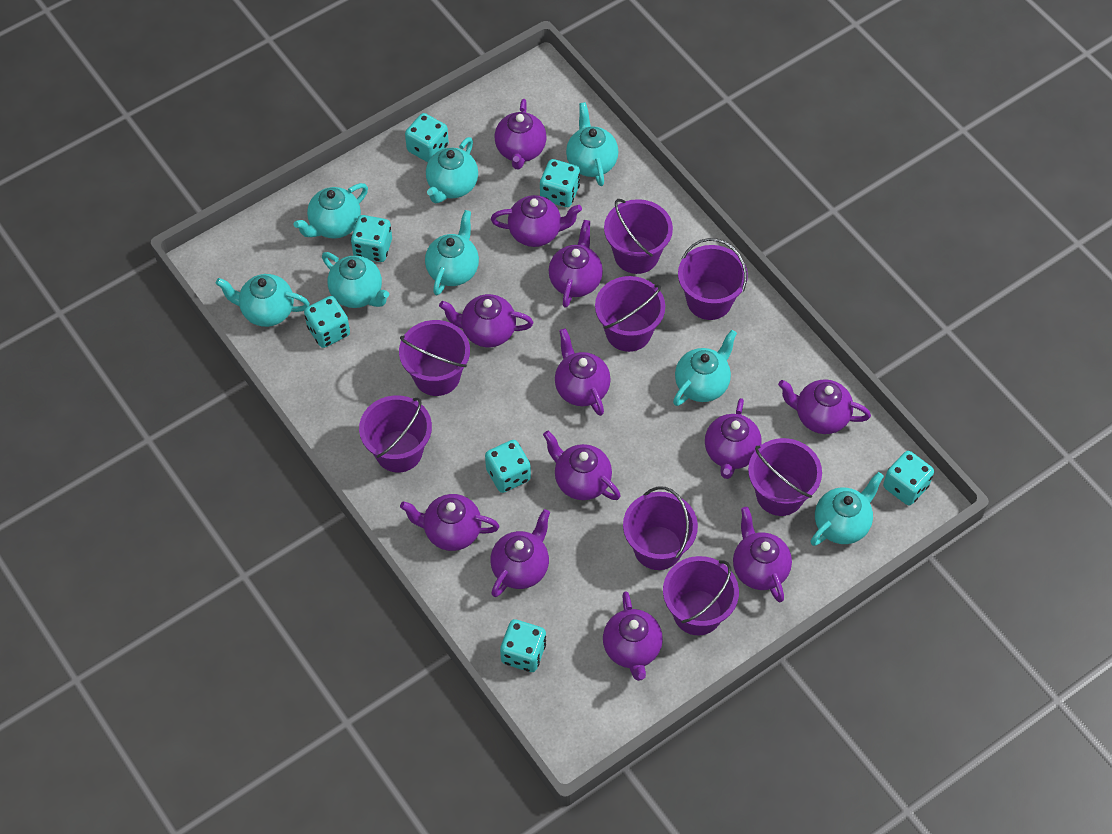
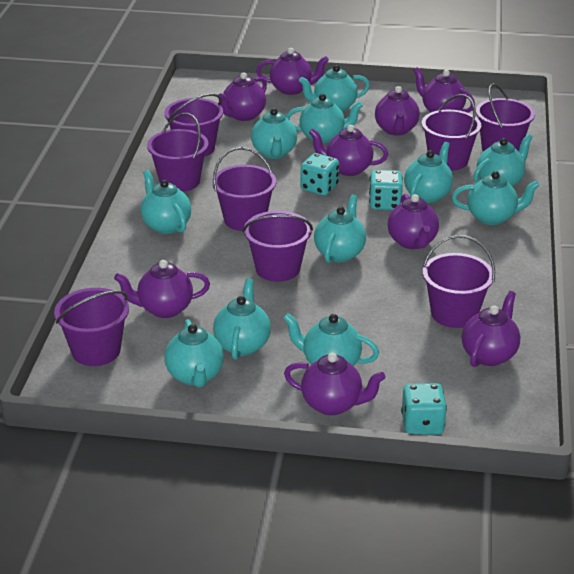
purple teapot: [400,494,499,551] [439,294,533,347] [490,509,550,597] [491,195,582,247] [495,99,546,169] [543,431,621,500] [549,220,603,308] [555,328,611,416] [603,591,663,681] [705,398,762,479] [733,507,792,602] [778,379,871,434] = 12 -> [114,260,210,318] [219,72,267,121] [256,48,329,95] [284,353,386,415] [309,125,388,176] [375,86,420,135] [387,194,439,249] [413,67,475,113] [462,291,520,367] = 9
turquoise dice: [304,296,350,348] [351,215,392,262] [405,113,449,162] [485,440,531,493] [500,619,546,672] [540,159,580,207] [883,451,934,505] = 7 -> [301,153,339,196] [369,170,403,210] [401,383,447,435] = 3
turquoise teapot: [216,274,310,327] [293,183,368,238] [322,252,389,308] [425,210,479,295] [426,137,478,203] [566,102,618,186] [673,330,737,406] [811,472,884,546] = 8 -> [141,170,191,234] [164,319,224,387] [213,278,271,360] [251,108,297,159] [283,313,379,366] [286,94,363,143] [299,65,370,112] [314,194,366,263] [404,142,453,203] [452,171,540,225] [473,134,533,186] = 11

